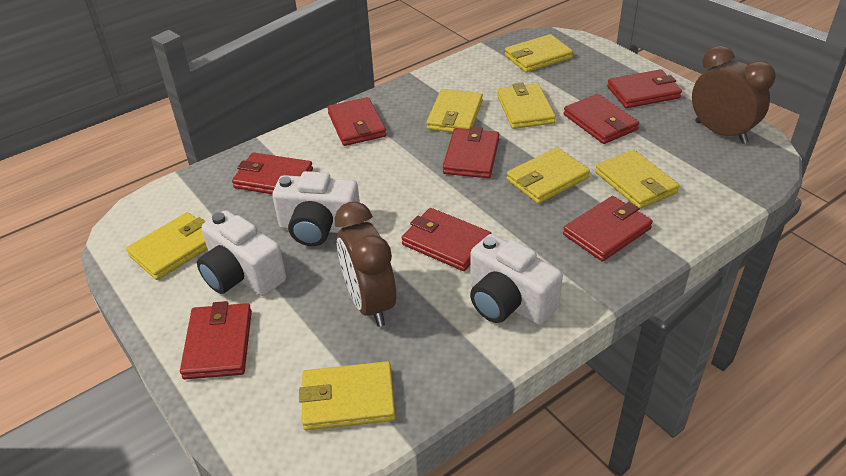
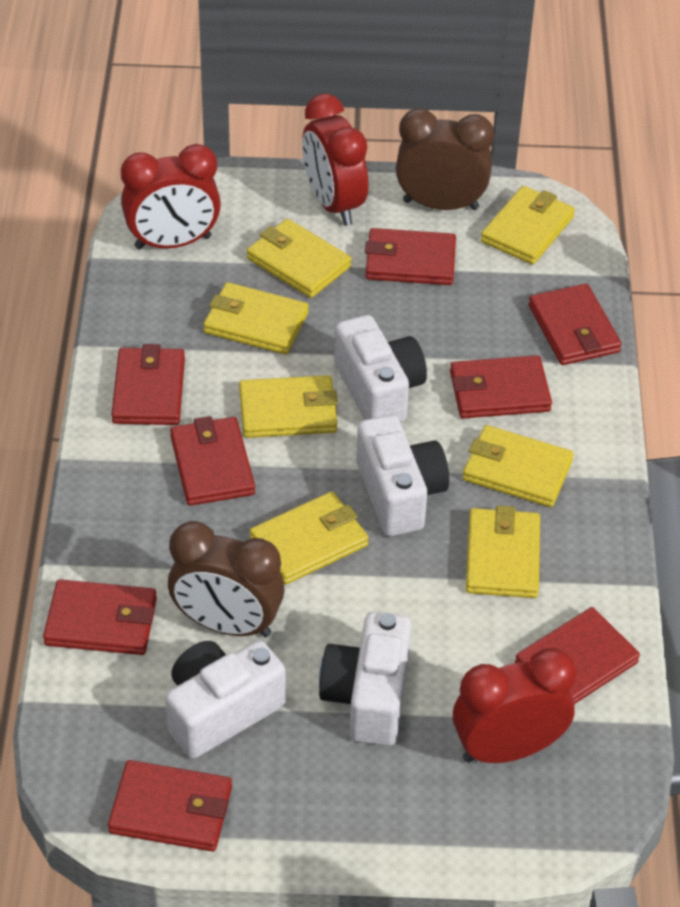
red clock: none = 0 -> [121,144,221,250] [302,94,368,226] [453,648,577,763] = 3
white camera: [197,210,286,296] [272,171,360,246] [470,234,563,325] = 3 -> [165,641,286,759] [319,612,412,746] [334,315,427,423] [356,415,449,536] = 4

